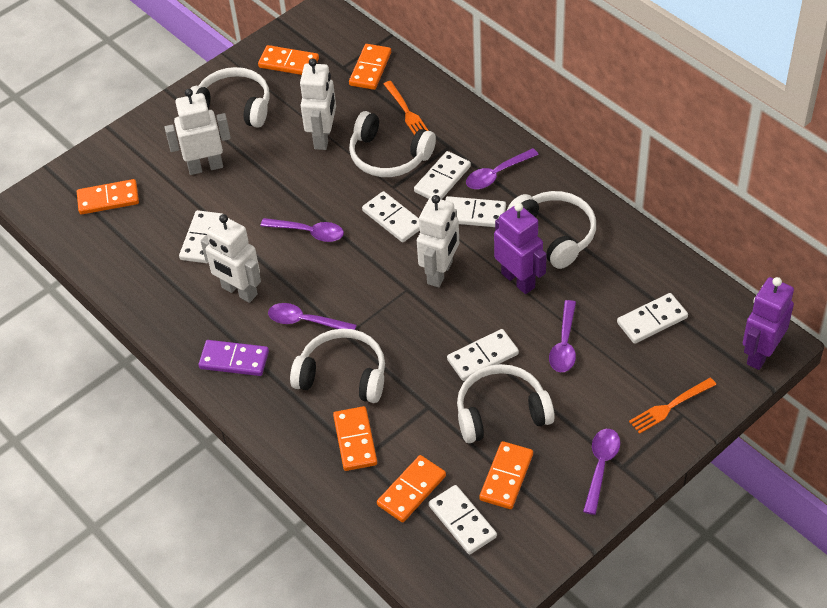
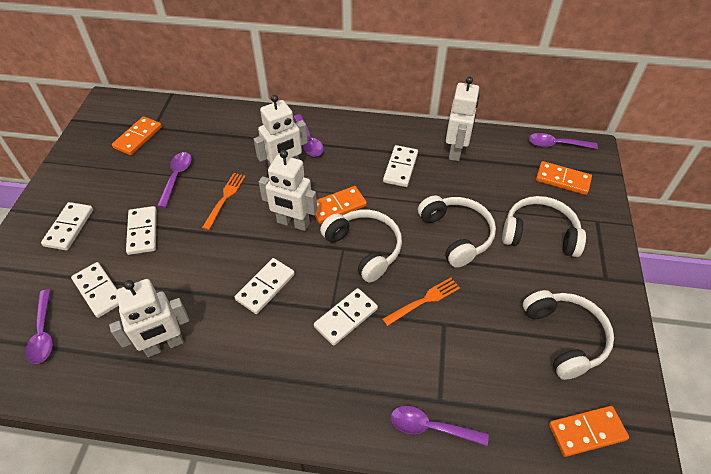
orange domino: [77,179,139,215] [258,45,319,75] [333,406,377,471] [349,44,391,90] [377,455,446,523] [479,441,533,509] = 6 -> [112,116,162,155] [314,186,367,224] [536,161,592,195] [549,406,629,457] = 4
purple domino: [199,340,269,376] = 1 -> none = 0
purple robot: [494,203,547,294] [743,277,794,370] = 2 -> none = 0
white domino: [179,210,223,263] [362,191,420,242] [414,151,471,199] [429,485,497,554] [445,196,506,227] [447,329,519,381] [617,293,688,344] = 7 -> [41,202,93,250] [71,262,119,318] [126,206,157,255] [235,258,295,314] [314,288,378,346] [383,145,418,187] = 6
white headphones: [190,67,270,128] [290,329,385,403] [349,111,436,177] [457,364,555,443] [507,191,596,269] = 5 -> [320,210,402,283] [418,195,496,268] [502,196,586,257] [523,290,614,380] = 4

